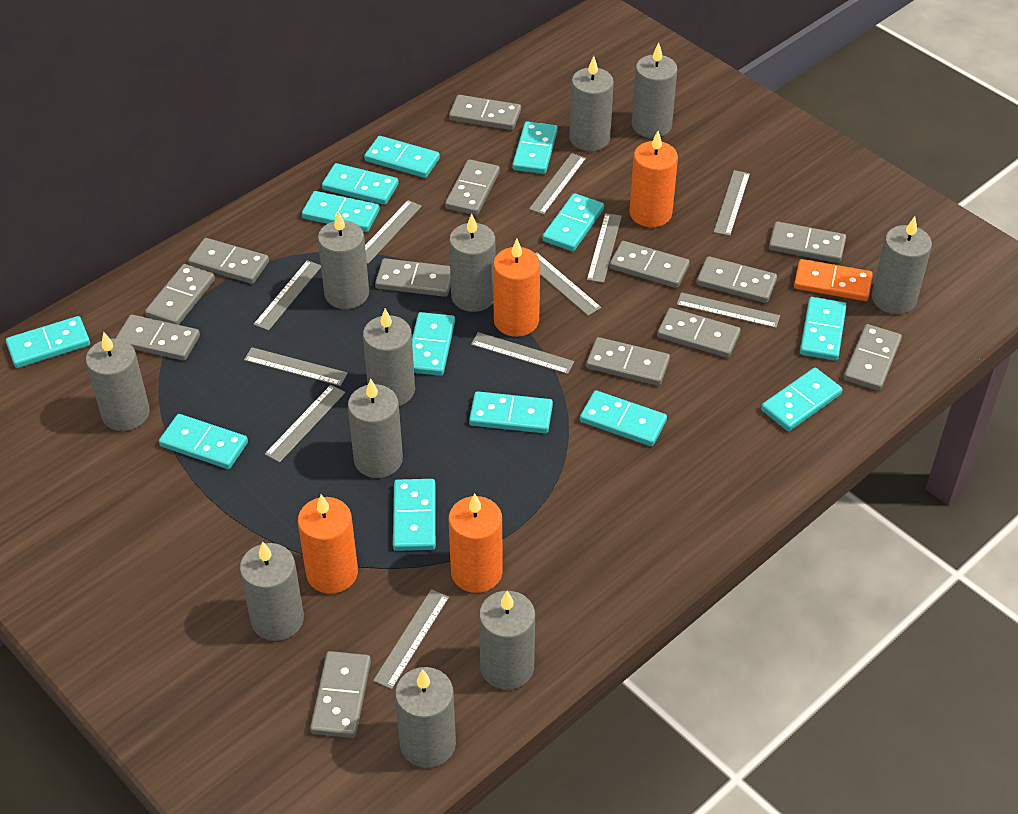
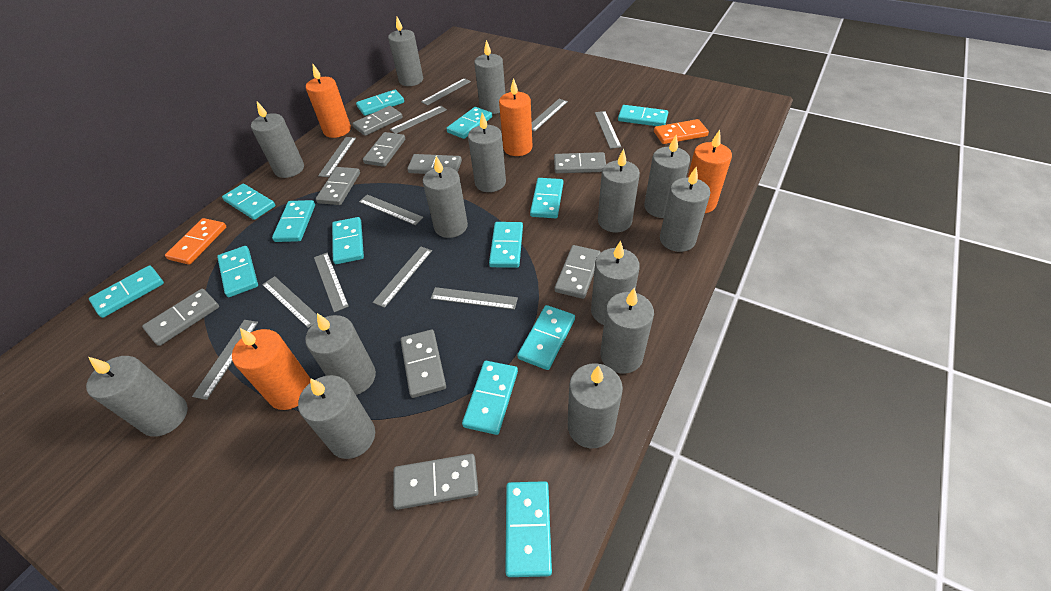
grey candle: [86,332,150,431] [240,542,304,641] [318,211,369,309] [348,379,403,478] [363,309,415,406] [395,667,456,768] [449,214,496,312] [479,591,535,690] [569,56,614,151] [632,43,677,138] [872,216,932,314] = 11 -> [86,356,188,437] [251,102,304,178] [298,375,375,459] [305,313,376,395] [388,17,423,86] [423,156,468,238] [468,113,506,192] [474,40,505,114] [568,363,623,448] [591,240,640,325] [598,149,640,232] [601,288,654,374] [644,135,690,218] [660,167,710,252] = 14
grey domino: [115,315,200,361] [145,264,215,325] [188,238,269,284] [310,651,371,738] [375,258,451,297] [445,159,500,215] [449,95,521,130] [586,337,670,386] [609,241,690,288] [657,308,740,358] [697,256,777,303] [769,221,846,263] [844,324,902,391] = 13 -> [142,289,219,346] [316,167,360,205] [352,106,403,136] [363,132,405,167] [393,454,479,510] [401,330,446,398] [407,154,462,174] [554,152,606,173] [555,245,601,299] = 9
orange domino: [794,259,873,301] = 1 -> [165,218,226,265] [654,119,709,144] = 2

